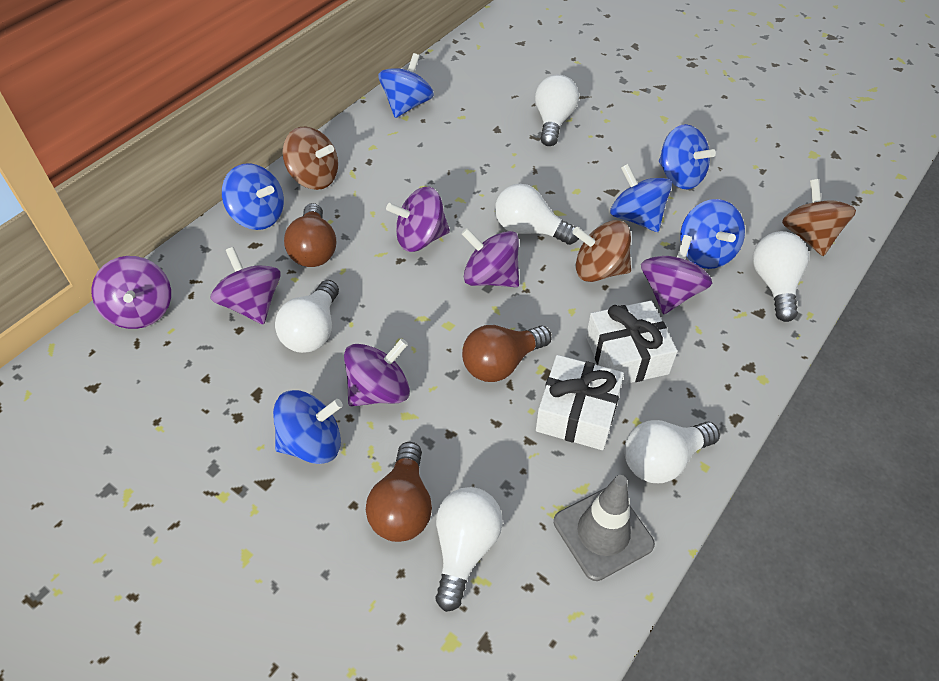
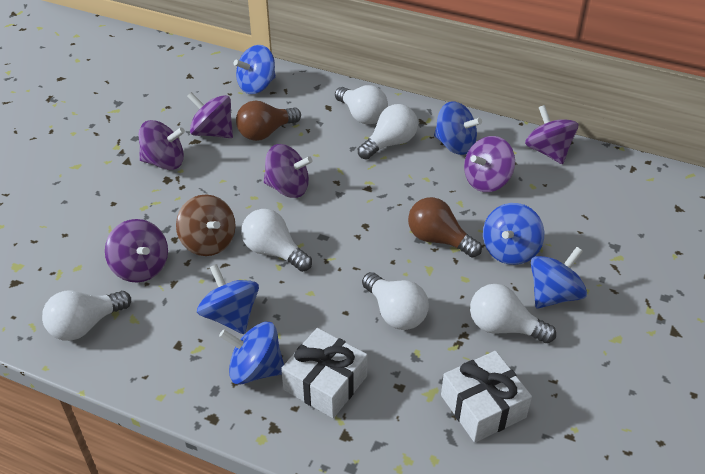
brown light bulb: [284,203,336,267] [366,442,432,542] [462,325,551,382] = 3 -> [236,101,301,141] [408,197,482,257] = 2
brown spinning top: [282,126,338,190] [572,220,631,282] [782,179,856,256] = 3 -> [176,194,236,256] = 1
grey traffic cone: [554,475,655,581] = 1 -> none = 0

